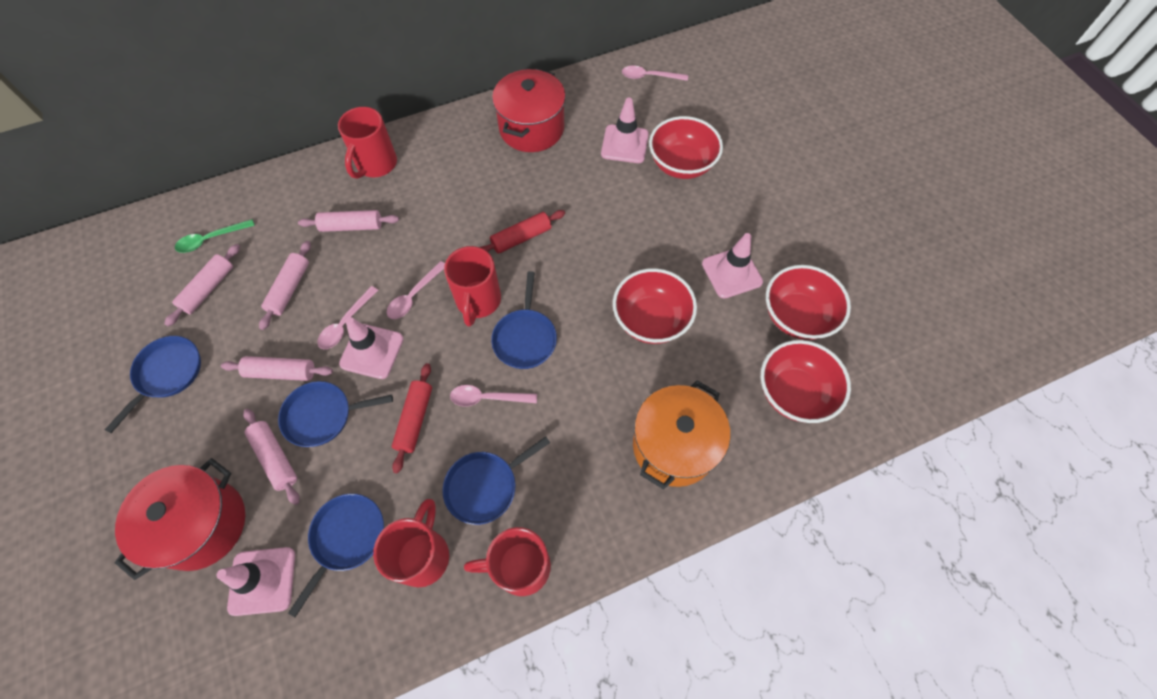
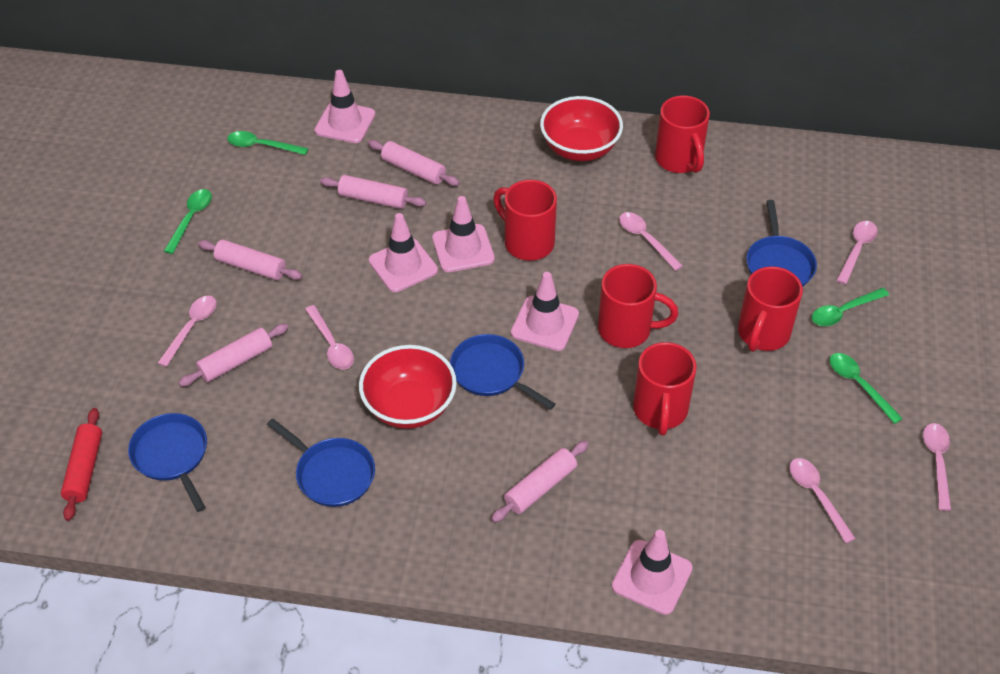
blue pan: [105,336,201,433] [278,381,393,447] [288,494,384,617] [442,436,550,525] [491,271,557,369] = 5 -> [128,413,207,512] [267,418,375,507] [450,334,555,410] [746,200,817,287] = 4
green spoon: [175,219,255,253] = 1 -> [164,189,212,254] [227,131,308,155] [812,288,889,326] [829,353,903,424] = 4
orange pot: [633,380,730,490] = 1 -> none = 0
pink spoon: [317,286,378,349] [386,261,445,319] [450,385,537,407] [622,66,688,81] = 4 -> [158,296,217,367] [305,305,354,369] [619,212,683,271] [790,458,856,543] [836,221,878,285] [923,423,951,511] = 6
pink traffic cone: [216,547,295,616] [339,317,403,379] [601,98,649,163] [702,233,763,299] = 4 -> [314,70,375,143] [369,213,438,292] [432,196,495,272] [511,272,579,351] [612,530,693,615] = 5
red bowl: [613,268,697,344] [649,116,723,179] [761,340,851,423] [766,265,851,340] = 4 -> [359,345,457,429] [540,96,623,161] = 2
red mug: [338,107,397,179] [373,499,449,587] [444,246,501,327] [464,527,551,596] = 4 -> [493,180,557,261] [598,264,678,348] [633,342,696,435] [655,96,710,173] [738,266,803,352] = 5
red pot: [114,458,245,580] [492,68,566,152] = 2 -> none = 0
red rolling pin: [392,363,432,473] [480,210,565,254] = 2 -> [61,408,102,521] = 1

